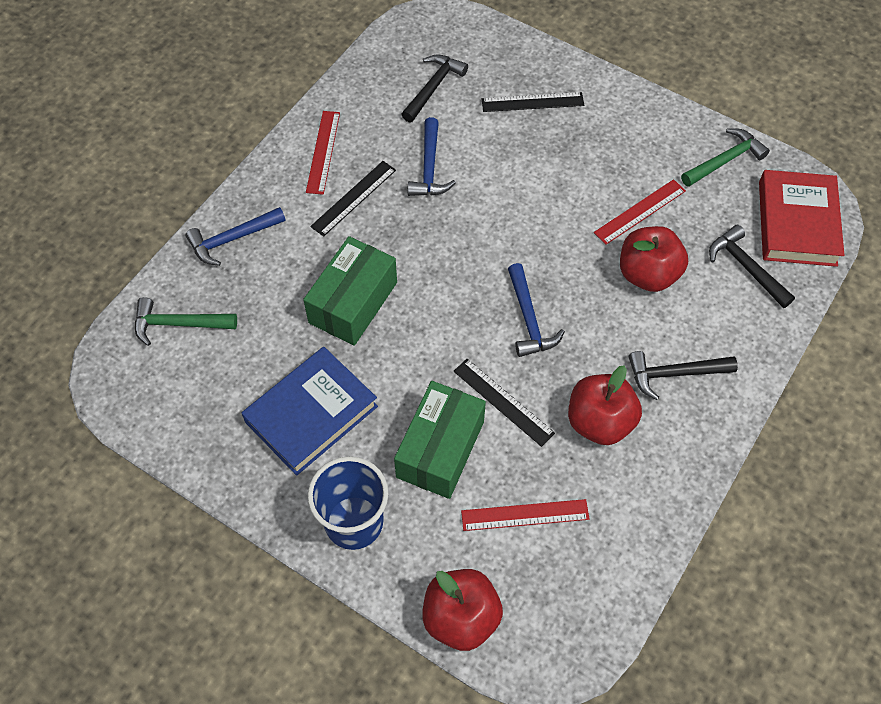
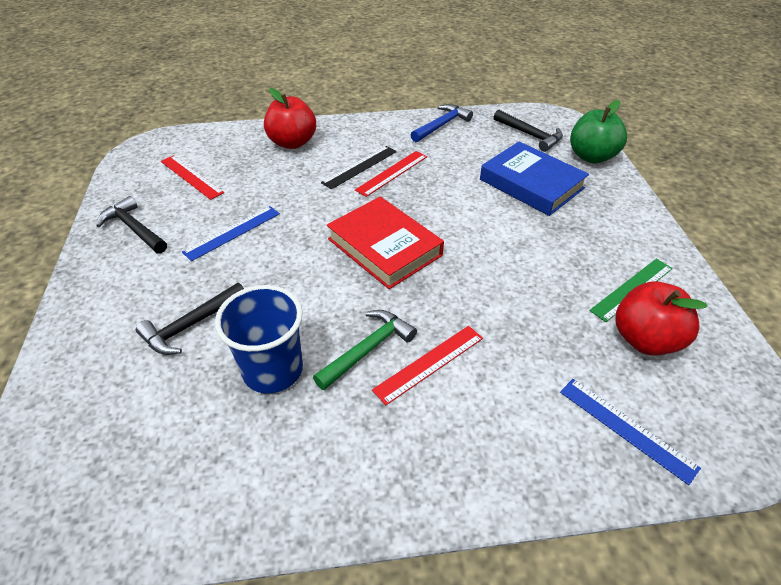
black ruler: [310,161,396,237] [453,359,555,447] [482,92,584,112] = 3 -> [321,146,397,189] = 1
blue hammer: [186,207,286,266] [408,117,456,196] [508,263,565,357] = 3 -> [411,104,473,142] = 1
blue ruler: none = 0 -> [182,206,280,261] [560,379,701,485] = 2
green apple: none = 0 -> [570,100,627,163] = 1
green box: [303,236,397,346] [394,381,486,499] = 2 -> none = 0
green hammer: [135,297,237,346] [681,128,770,187] = 2 -> [313,310,417,390] = 1
green ruler: none = 0 -> [589,259,673,322] = 1
red apple: [422,569,503,651] [568,365,642,445] [620,226,688,292] = 3 -> [264,88,316,149] [615,281,708,356] = 2

